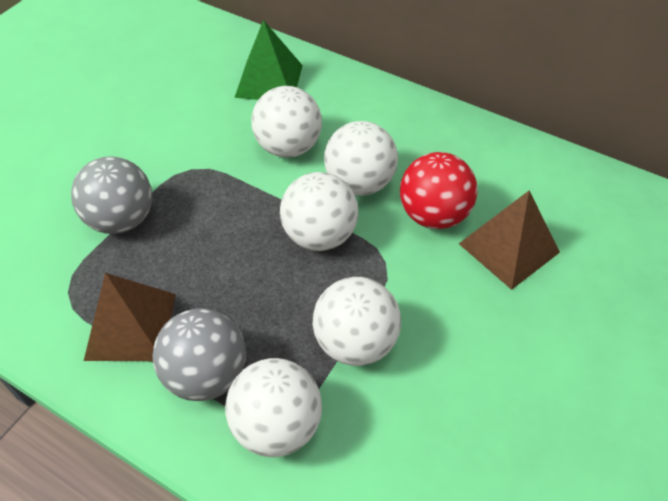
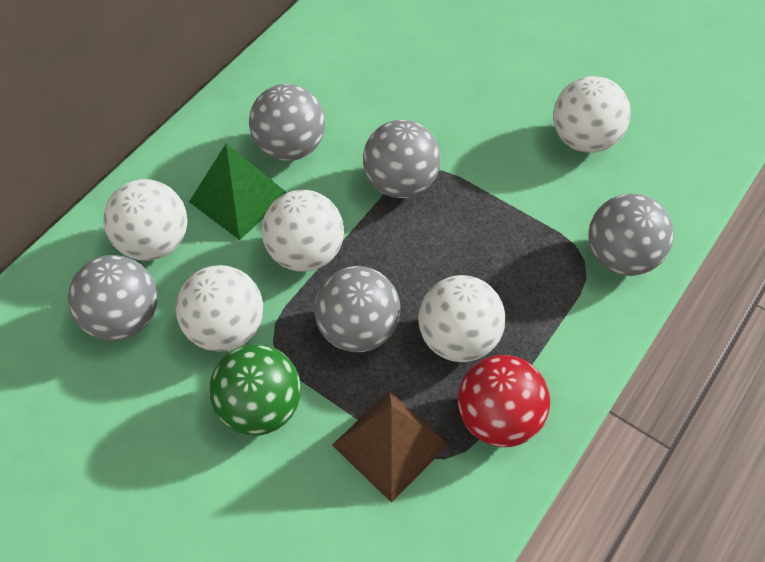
brown pyramid: [84,273,175,361] [459,190,560,290] = 2 -> [332,390,449,503] = 1
green ball: none = 0 -> [209,344,301,436] = 1
grey ball: [71,156,152,234] [152,308,246,401] = 2 -> [68,255,157,341] [249,84,325,161] [314,266,400,352] [363,120,441,198] [588,193,674,276] = 5

